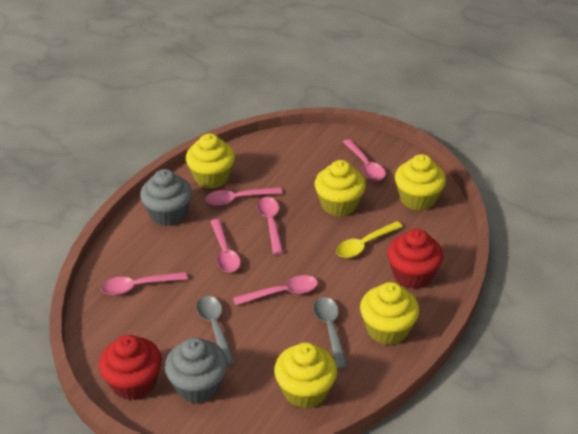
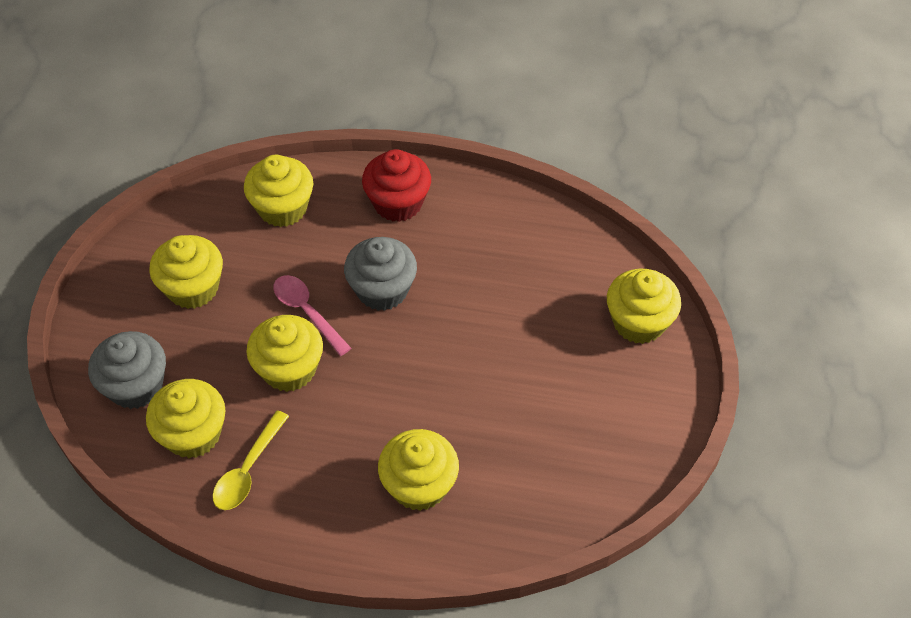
grey spoon: [196,296,235,365] [313,297,348,369] = 2 -> none = 0
pink spoon: [101,272,187,295] [205,187,282,206] [210,219,241,272] [233,275,318,306] [257,197,283,254] [343,139,386,181] = 6 -> [274,275,351,356] = 1
red cupcake: [99,335,162,400] [387,229,443,289] = 2 -> [362,149,431,222] = 1
yellow cupcake: [186,134,235,189] [274,343,337,409] [315,160,366,216] [360,282,419,345] [395,154,446,211] = 5 -> [146,379,226,458] [149,235,223,309] [244,155,313,227] [246,315,323,392] [378,429,459,511] [607,269,681,344] = 6

